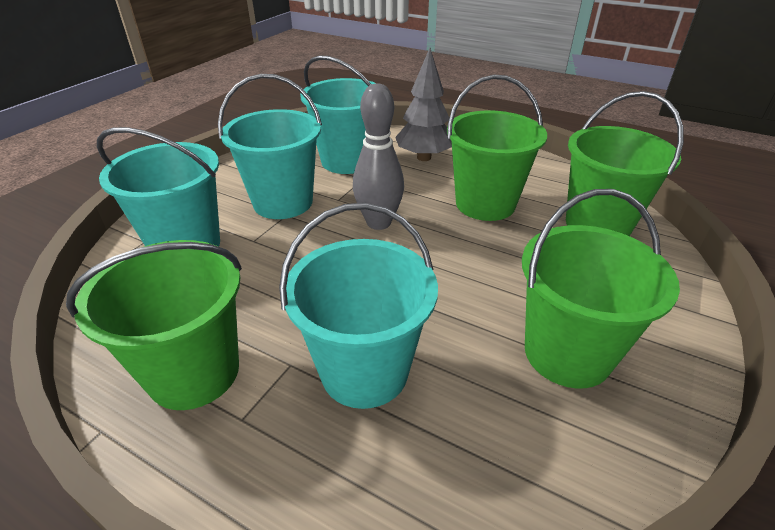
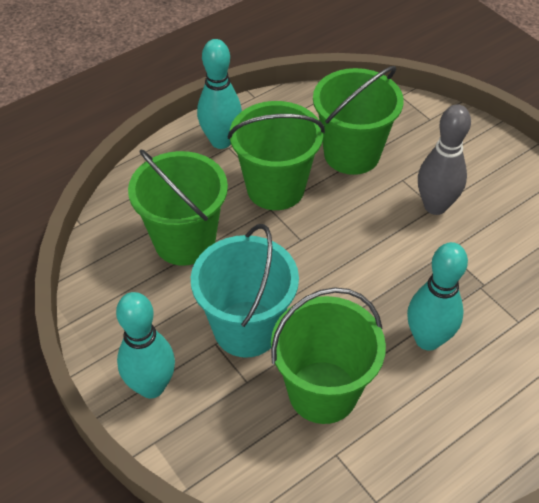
grey tree: [395,48,452,161] = 1 -> none = 0
turquoise bowling pin: none = 0 -> [116,292,175,398] [197,39,242,149] [407,242,468,351] = 3
turquoise bucket: [97,127,220,247] [218,74,322,219] [279,203,438,409] [300,55,376,174] = 4 -> [191,224,299,358] = 1

